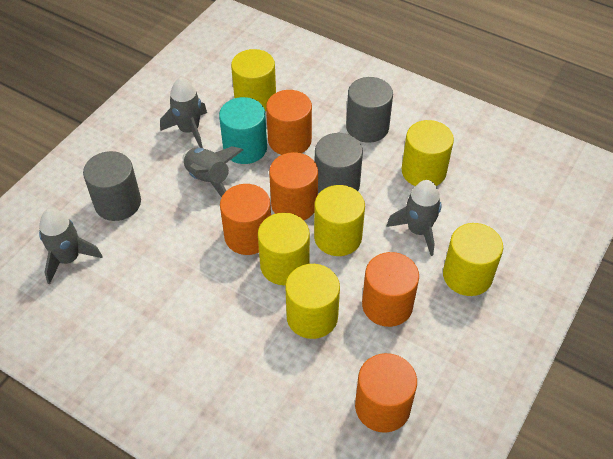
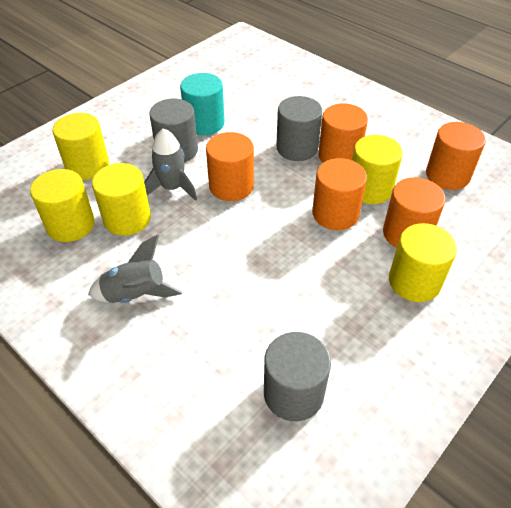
grey rocket: [39,209,102,284] [160,77,207,148] [183,146,243,197] [386,180,442,256] = 4 -> [88,235,183,303] [144,128,197,201] = 2
yellow cylinder: [231,49,276,111] [258,213,310,285] [285,264,340,339] [314,185,365,256] [402,120,454,186] [443,223,503,296] = 6 -> [30,169,95,242] [52,113,109,180] [92,163,151,236] [352,135,403,204] [389,223,457,302] = 5

